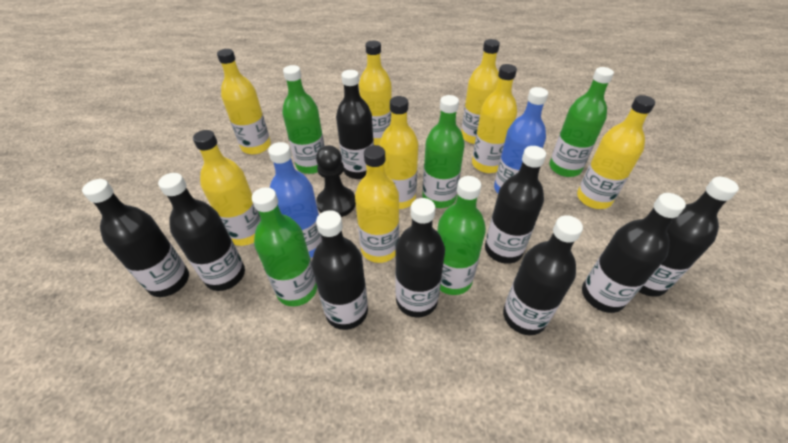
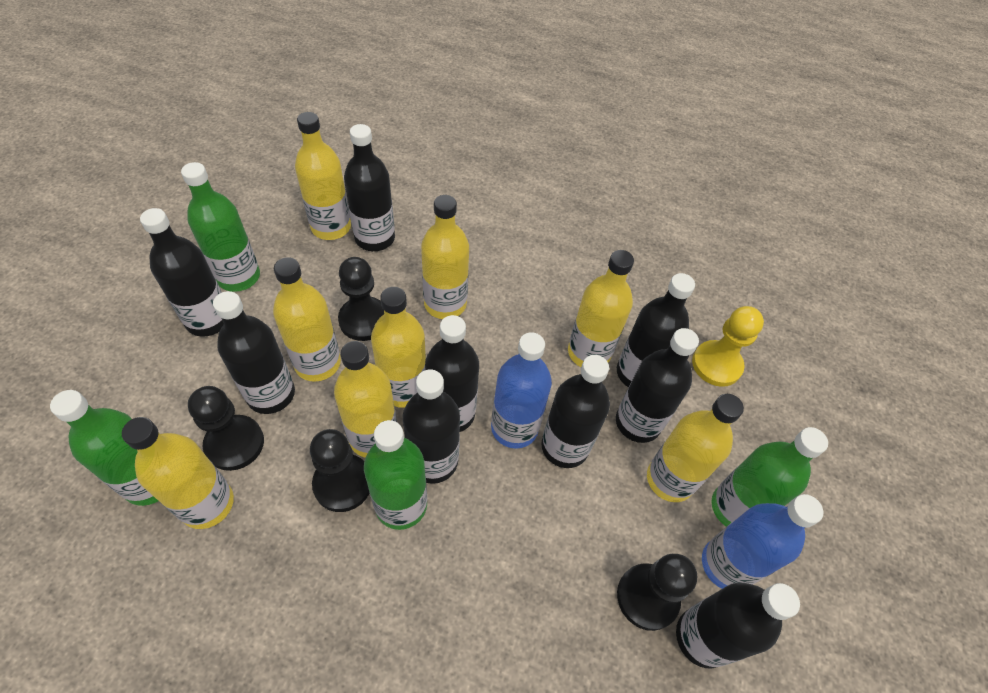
black pawn: [316,146,356,217] = 1 -> [188,386,264,471] [310,429,370,512] [338,257,384,341] [617,554,698,631] = 4
green bottle: [252,187,317,306] [282,65,325,174] [422,95,465,208] [437,176,486,295] [549,67,614,177] = 5 -> [50,390,158,506] [181,162,260,292] [364,420,427,530] [711,427,828,527] = 4
yellow pawn: none = 0 -> [692,306,764,387] = 1

